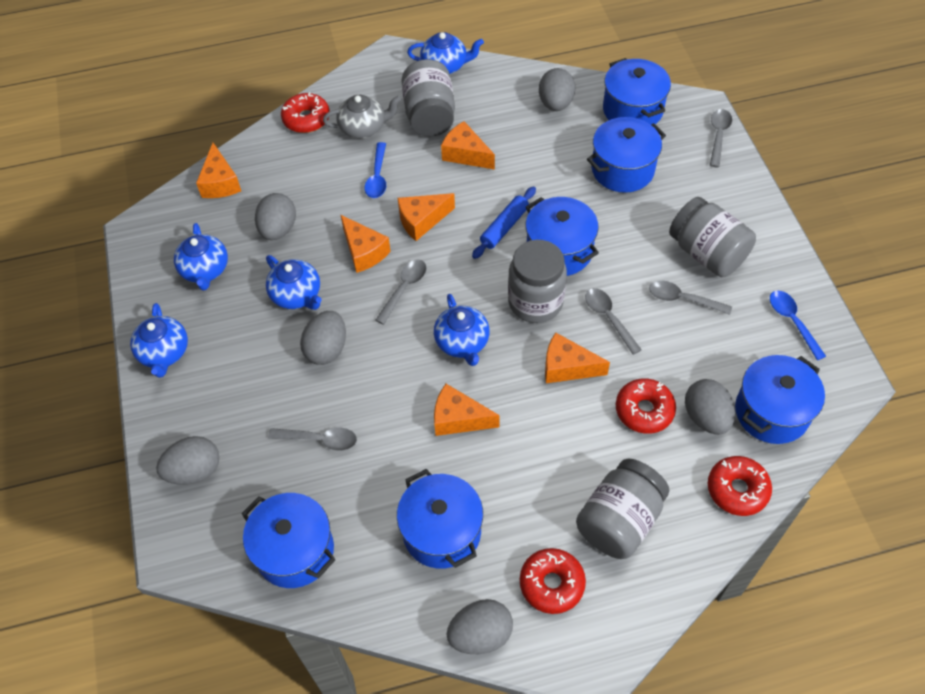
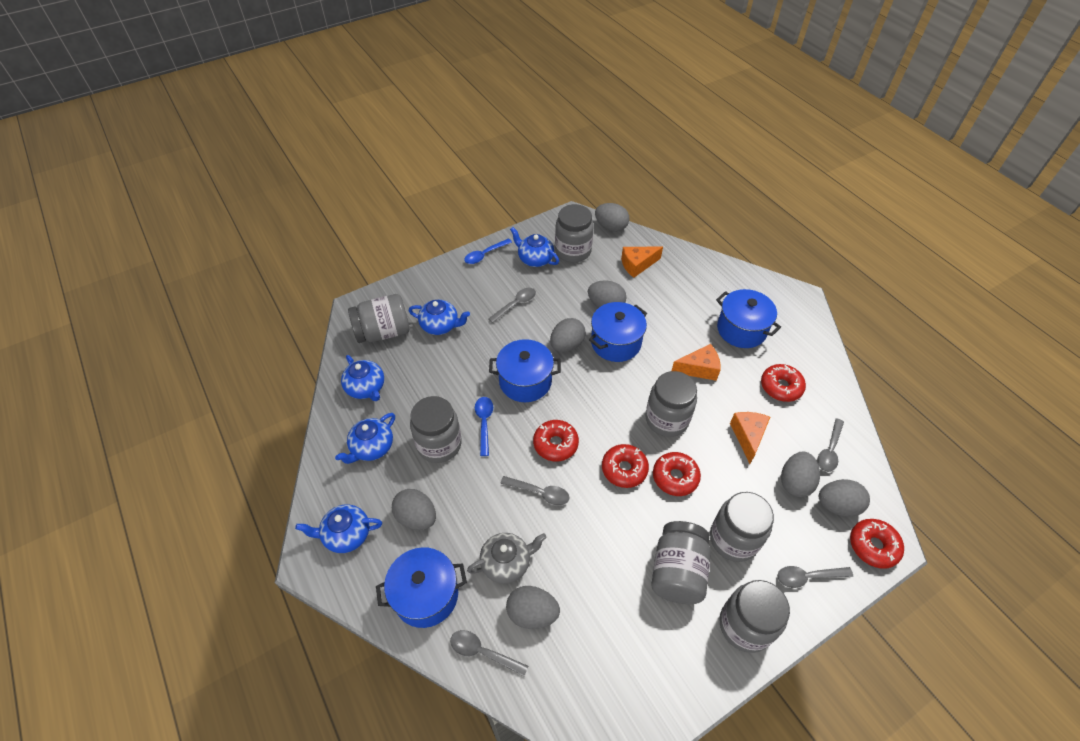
blue pot: [242,493,336,588] [397,469,483,569] [526,197,599,276] [587,117,666,193] [603,58,671,125] [735,355,825,444] = 6 -> [376,547,467,628] [489,339,561,402] [589,302,647,362] [716,289,781,348] = 4
blue rolling pin: [472,187,536,259] = 1 -> none = 0
grey egg: [156,436,219,485] [255,193,296,240] [300,311,346,365] [446,599,513,654] [539,68,575,111] [685,379,735,435] = 6 -> [392,489,436,530] [506,586,560,629] [550,318,586,352] [588,281,626,307] [595,203,629,232] [781,452,820,497] [819,479,870,517] = 7
grey jar: [401,59,455,136] [508,240,567,323] [576,459,669,559] [669,197,756,277] = 4 -> [348,294,410,343] [410,396,462,463] [555,204,594,263] [645,371,697,437] [651,521,711,604] [710,492,774,562] [719,580,790,653] = 7
orange cheese: [196,143,241,198] [341,215,391,273] [398,193,455,241] [434,384,500,436] [441,121,495,170] [545,332,610,383] = 6 -> [621,247,663,278] [672,344,721,381] [730,412,770,464] = 3
red donut: [281,92,330,133] [520,548,586,614] [616,378,676,434] [708,456,772,516] = 4 -> [533,420,579,462] [602,444,649,488] [653,452,701,496] [761,364,806,402] [850,519,904,569] = 5

